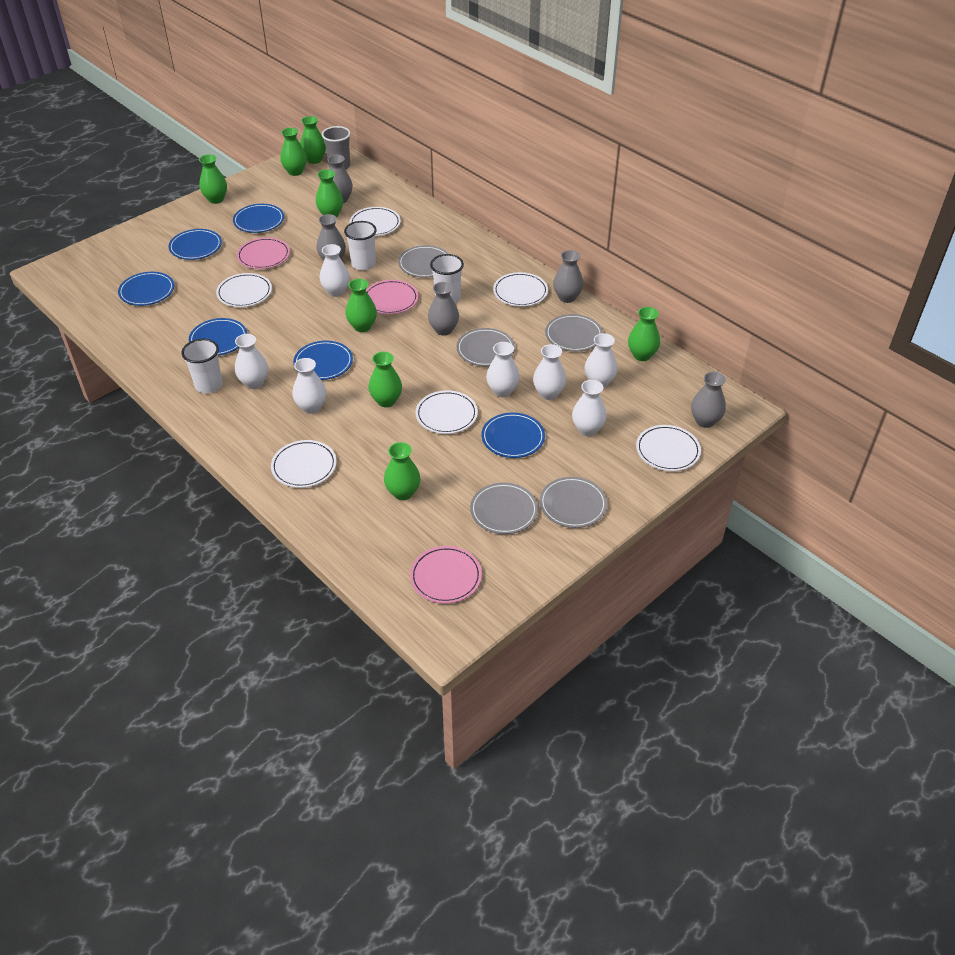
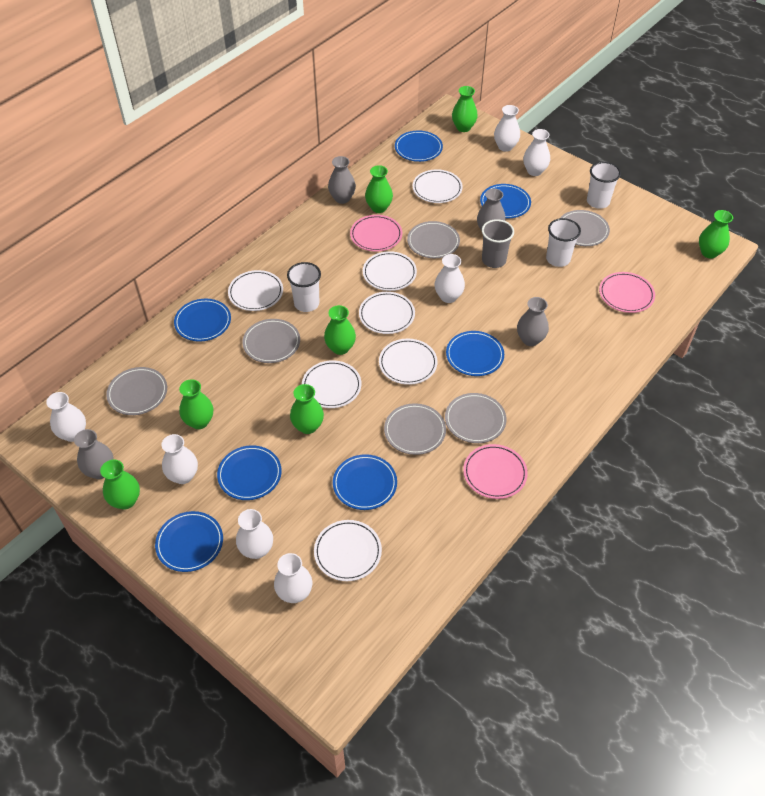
blue plate: [118,272,174,306] [169,229,222,260] [189,318,247,355] [233,204,284,233] [293,341,353,380] [482,413,545,458] = 6 -> [155,511,223,572] [174,299,231,342] [217,445,282,500] [333,454,397,510] [395,130,443,162] [446,331,504,376] [480,184,531,218] = 7
green vase: [199,154,227,204] [280,128,307,176] [300,116,326,164] [316,169,343,217] [346,279,377,332] [369,352,402,407] [384,442,420,500] [628,307,660,361] = 8 -> [100,459,140,509] [179,379,213,429] [290,384,324,434] [324,305,356,355] [365,165,393,213] [452,86,478,132] [699,210,733,259] = 7
grey plate: [398,245,449,278] [456,328,515,366] [470,483,538,534] [540,477,607,528] [545,314,603,352] = 5 -> [106,367,167,415] [243,319,300,363] [384,403,446,455] [407,221,460,258] [445,393,507,443] [559,210,610,246] = 6
grey vase: [317,214,346,261] [327,155,353,203] [428,282,459,336] [553,250,583,303] [691,372,726,428] = 5 -> [74,429,114,479] [328,156,356,204] [477,188,506,231] [517,297,549,346] = 4
white plate: [216,273,272,307] [271,440,337,488] [349,207,401,236] [416,390,478,434] [493,272,548,307] [636,425,701,471] = 6 -> [228,270,283,311] [302,360,361,408] [314,520,382,581] [359,292,415,334] [363,251,417,291] [379,339,438,385] [413,169,463,203] = 7

